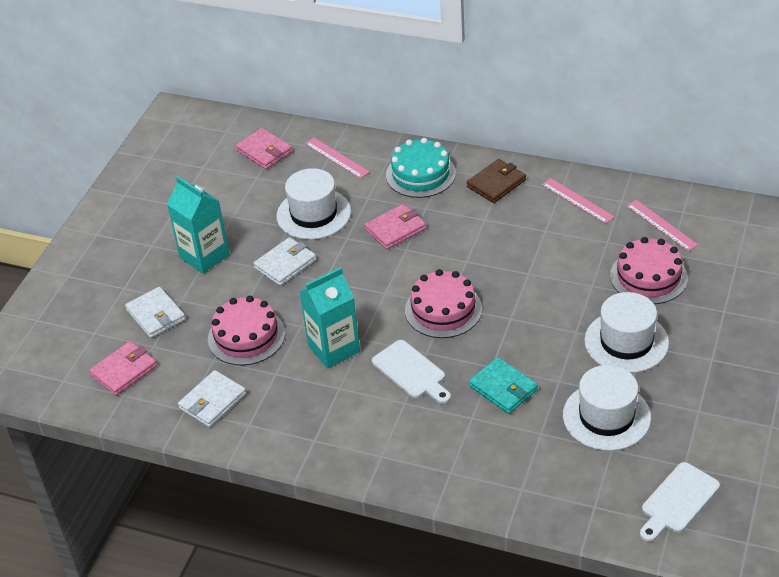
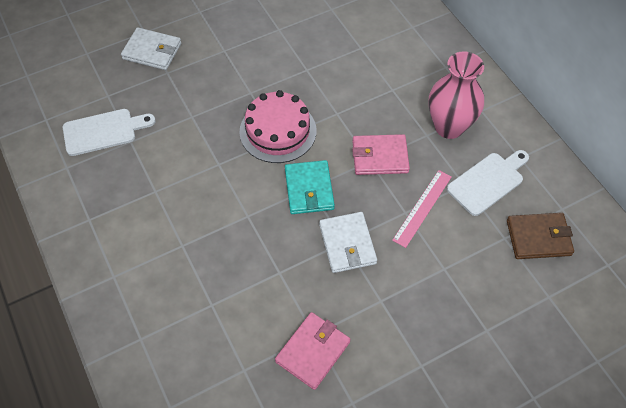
pink cake: [208,296,285,366] [405,269,482,338] [610,237,688,304] = 3 -> [239,90,316,163] = 1
pink ruler: [305,138,370,179] [542,178,615,224] [627,200,698,251] = 3 -> [392,170,452,248] = 1
pink vase: none = 0 -> [429,51,484,139] = 1
pink wallet: [89,341,157,396] [235,128,293,169] [364,204,426,249] = 3 -> [275,312,351,390] [352,134,410,175] = 2
turquoise cake: [386,138,456,198] = 1 -> none = 0
turquoise carton: [167,176,229,274] [299,267,360,368] = 2 -> none = 0
white hat: [277,168,351,240] [563,365,651,451] [584,292,669,373] = 3 -> none = 0
white wallet: [125,287,186,338] [178,370,246,427] [253,237,316,286] = 3 -> [121,27,181,70] [319,212,377,273] = 2

